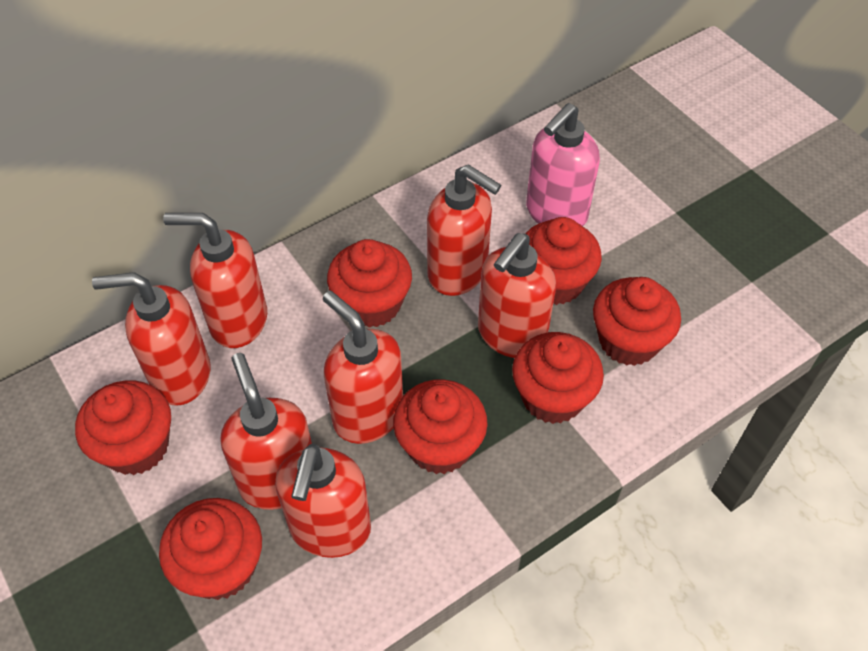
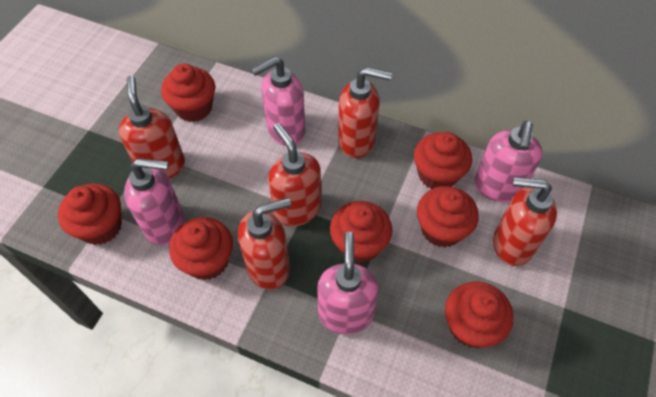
pink soap dispenser: [526,103,600,226] = 1 -> [124,158,184,245] [251,57,306,146] [317,232,379,334] [474,121,543,202] = 4
red soap dispenser: [92,272,211,406] [163,213,267,348] [221,353,312,510] [275,444,371,558] [323,291,403,444] [427,164,501,296] [478,233,556,358] = 7 -> [119,76,185,179] [238,198,291,290] [268,123,321,227] [338,67,392,158] [493,177,557,266] = 5

